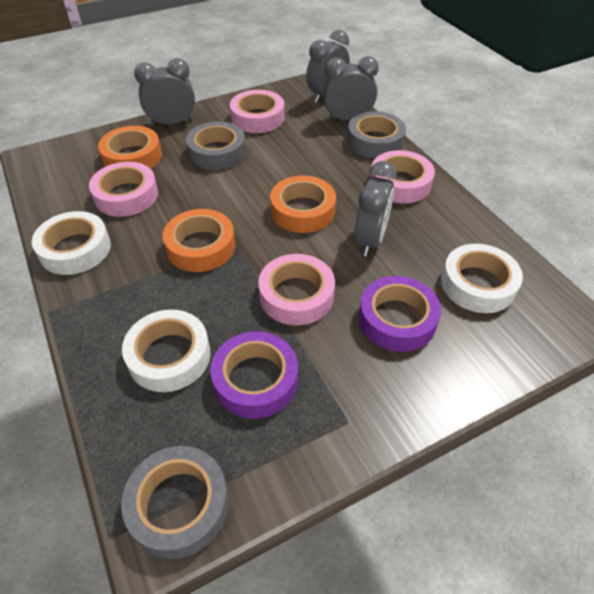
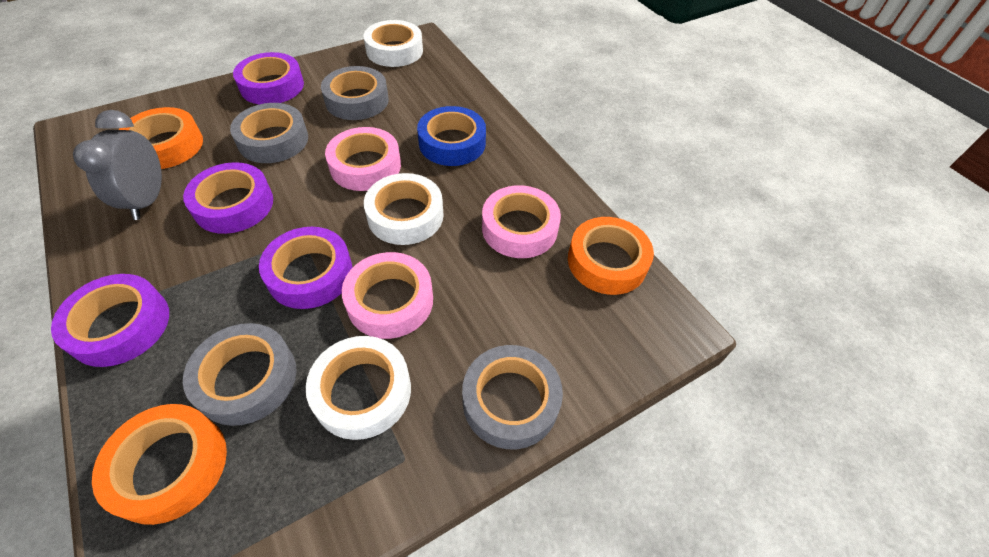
blue tape: none = 0 -> [417,106,486,166] = 1
grey clock: [134,58,195,126] [306,30,350,103] [323,56,379,121] [354,161,397,256] = 4 -> [73,110,162,220] = 1
grey tape: [121,446,229,559] [186,121,246,170] [347,111,406,158] = 3 -> [183,323,297,426] [230,103,308,163] [321,66,389,120] [462,345,563,449] = 4
pink tape: [89,162,158,217] [230,90,284,133] [258,254,335,325] [370,150,435,203] = 4 -> [325,127,401,191] [342,252,433,339] [482,185,561,258] = 3
purple tape: [210,331,298,419] [359,276,441,352] = 2 -> [51,274,169,367] [183,162,273,234] [233,52,304,104] [259,227,353,309] = 4

